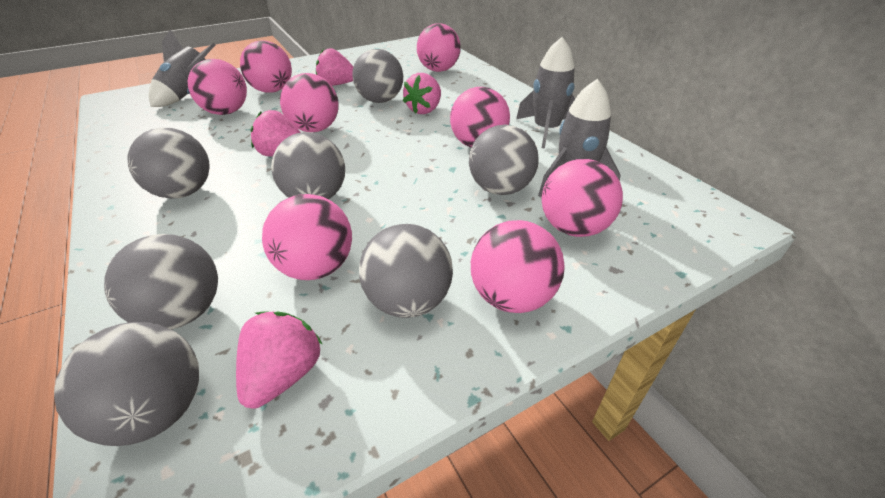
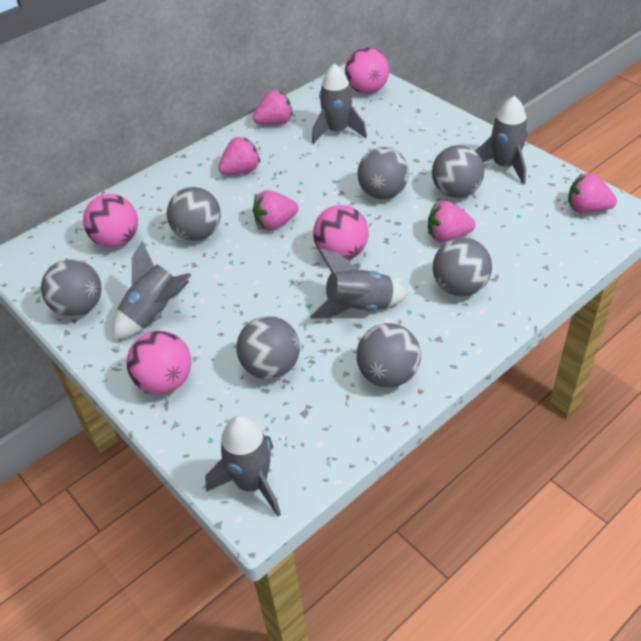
grey rocket: [149,29,215,107] [516,37,575,148] [538,79,621,198] = 3 -> [112,241,191,340] [205,415,281,517] [310,249,409,319] [312,63,367,144] [476,96,528,185] = 5
pink ball: [188,59,247,115] [240,40,292,93] [262,194,352,280] [280,73,339,132] [417,23,461,72] [450,87,510,148] [471,220,565,313] [542,159,623,237] = 8 -> [83,194,138,248] [126,331,191,394] [313,205,369,260] [345,47,389,94] = 4
pink strawberry: [236,311,322,409] [251,110,301,157] [316,48,354,86] [403,73,441,114] = 4 -> [218,137,260,175] [253,90,293,125] [253,190,298,231] [428,201,476,242] [568,173,617,213] = 5

